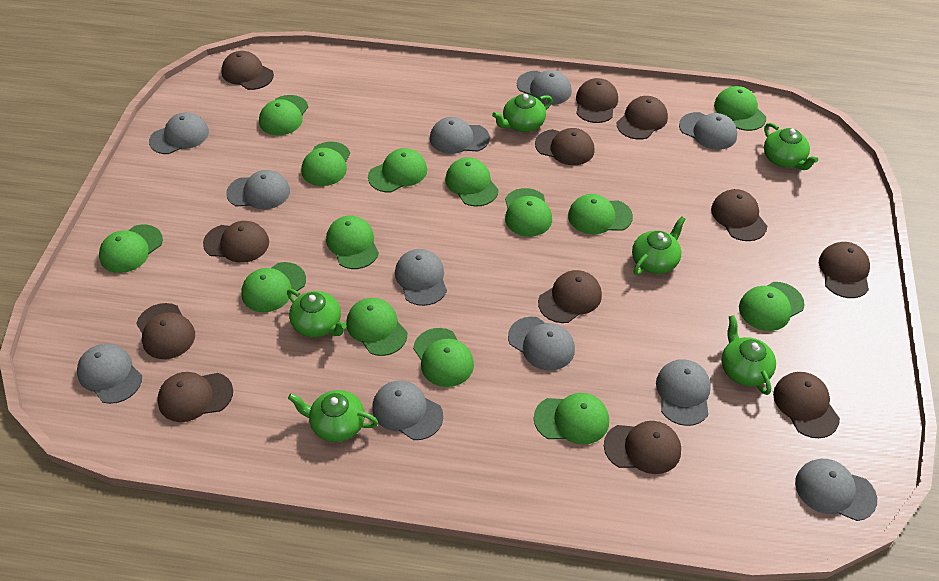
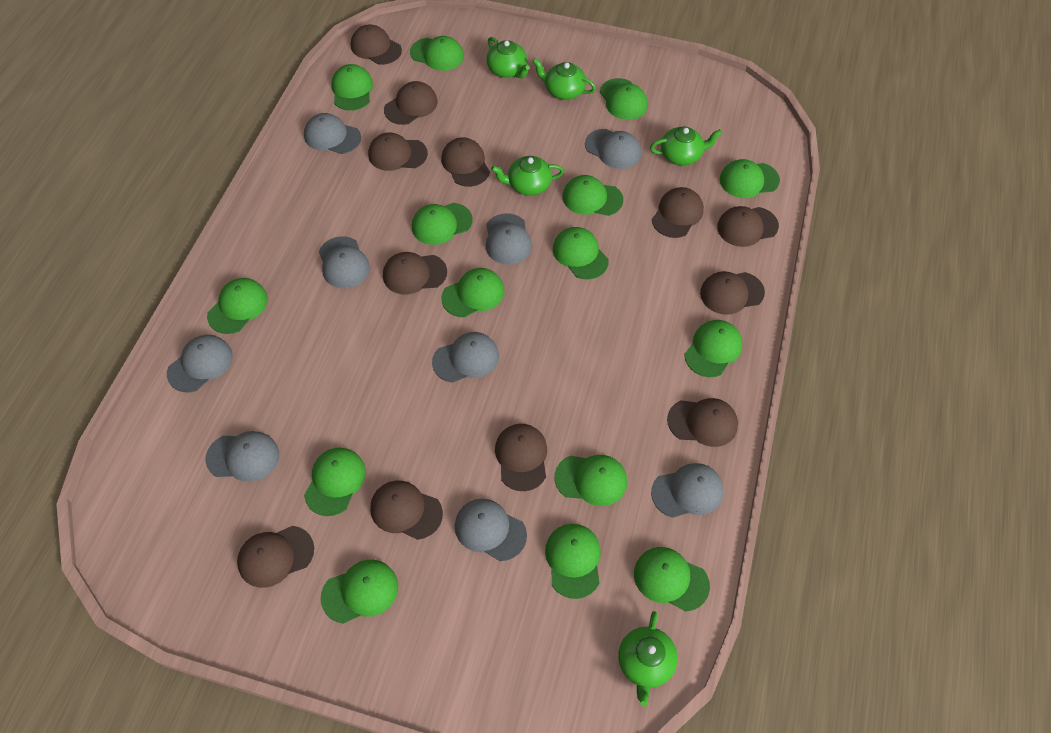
green cap: [99,225,163,273] [241,262,306,312] [259,95,308,135] [301,142,350,186] [326,216,379,269] [346,298,407,356] [368,148,427,192] [413,328,474,387] [445,157,499,207] [505,188,552,237] [534,393,609,445] [568,194,633,234] [714,86,766,131] [739,282,805,331] = 14 -> [207,278,268,334] [304,448,366,516] [320,560,398,624] [331,64,373,111] [410,36,464,71] [412,203,472,245] [441,268,505,318] [545,524,601,599] [553,227,609,280] [555,455,627,506] [562,175,623,216] [600,78,648,120] [634,547,710,611] [684,320,742,377] [720,159,780,198] = 15
green teapot: [287,289,347,337] [288,390,378,442] [492,94,552,132] [632,216,686,275] [721,315,776,395] [764,123,818,170] = 6 -> [487,37,530,78] [491,156,564,196] [532,58,596,100] [618,611,678,706] [650,126,722,165] = 5
grey cap: [77,344,142,404] [149,112,209,154] [226,170,290,209] [372,380,443,440] [395,249,447,306] [430,117,490,154] [508,317,575,371] [517,70,572,105] [656,359,711,426] [679,112,737,150] [795,459,877,521] = 11 -> [167,335,233,392] [205,431,279,482] [304,113,361,154] [319,236,370,288] [432,332,499,383] [455,499,527,561] [486,213,532,265] [585,129,641,169] [651,463,724,518] = 9

